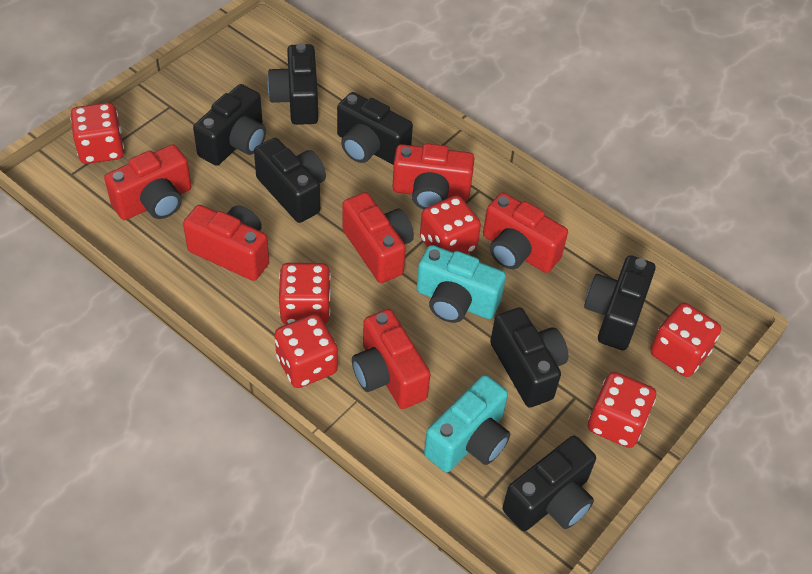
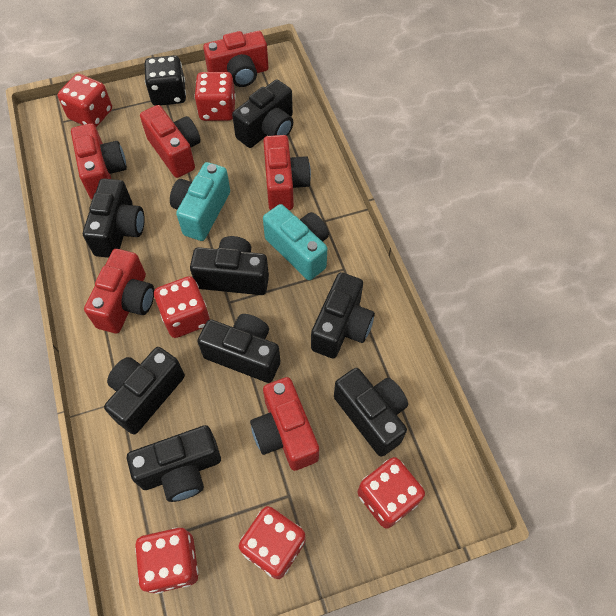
black camera: [193,84,266,166] [254,138,326,223] [267,43,318,125] [337,92,413,165] [490,308,568,408] [503,435,596,531] [584,255,655,351] = 7 -> [83,179,145,258] [104,347,185,434] [127,425,221,502] [190,236,269,295] [197,314,280,383] [232,80,293,148] [311,272,375,358] [334,368,408,457] = 8
black dice: none = 0 -> [145,55,186,106] = 1

